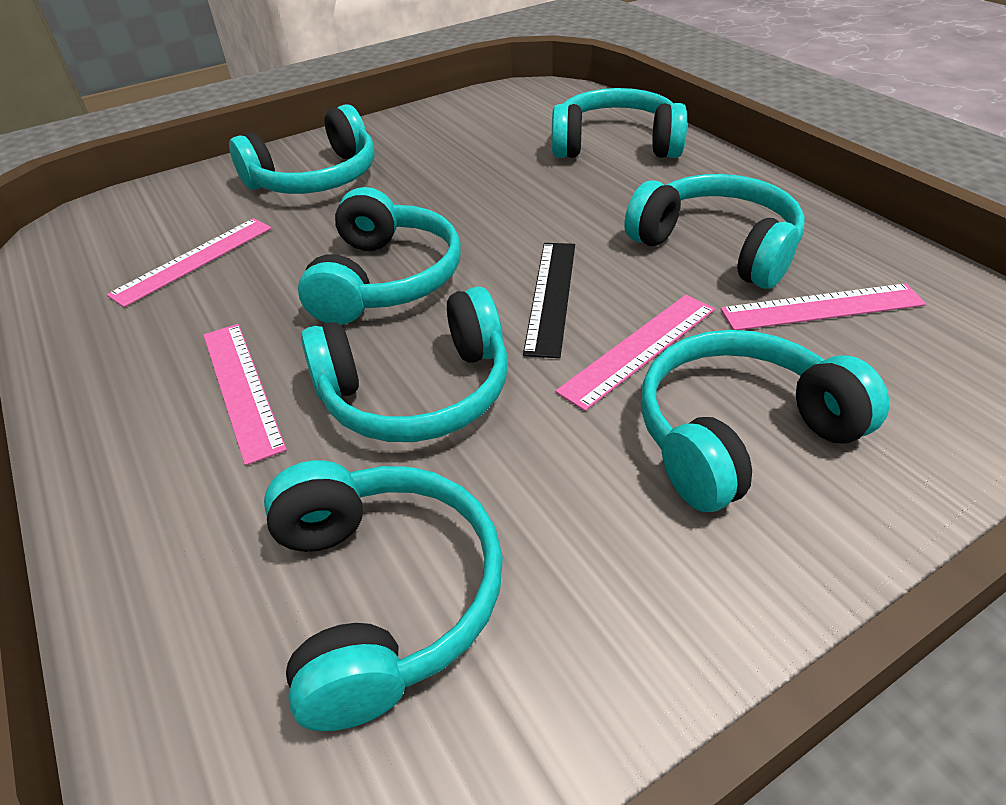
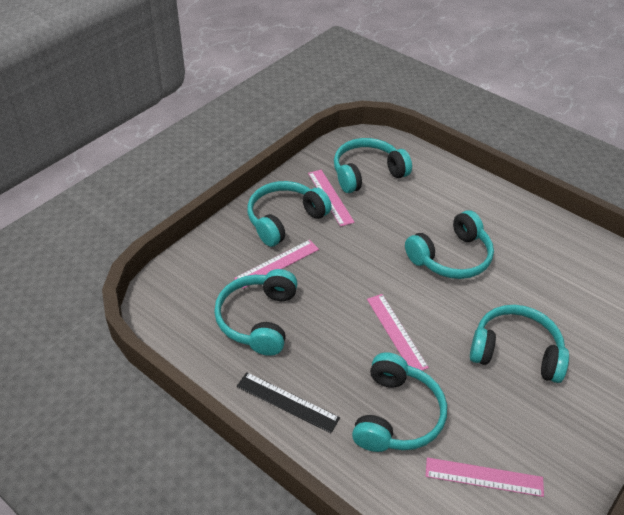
turquoise headphones: [229,104,375,194] [264,460,503,731] [298,187,461,325] [301,286,508,442] [552,88,687,158] [624,174,805,289] [641,330,889,512] = 7 -> [214,269,298,356] [247,181,332,247] [334,138,412,193] [352,352,447,452] [405,210,494,279] [470,305,569,383] = 6

